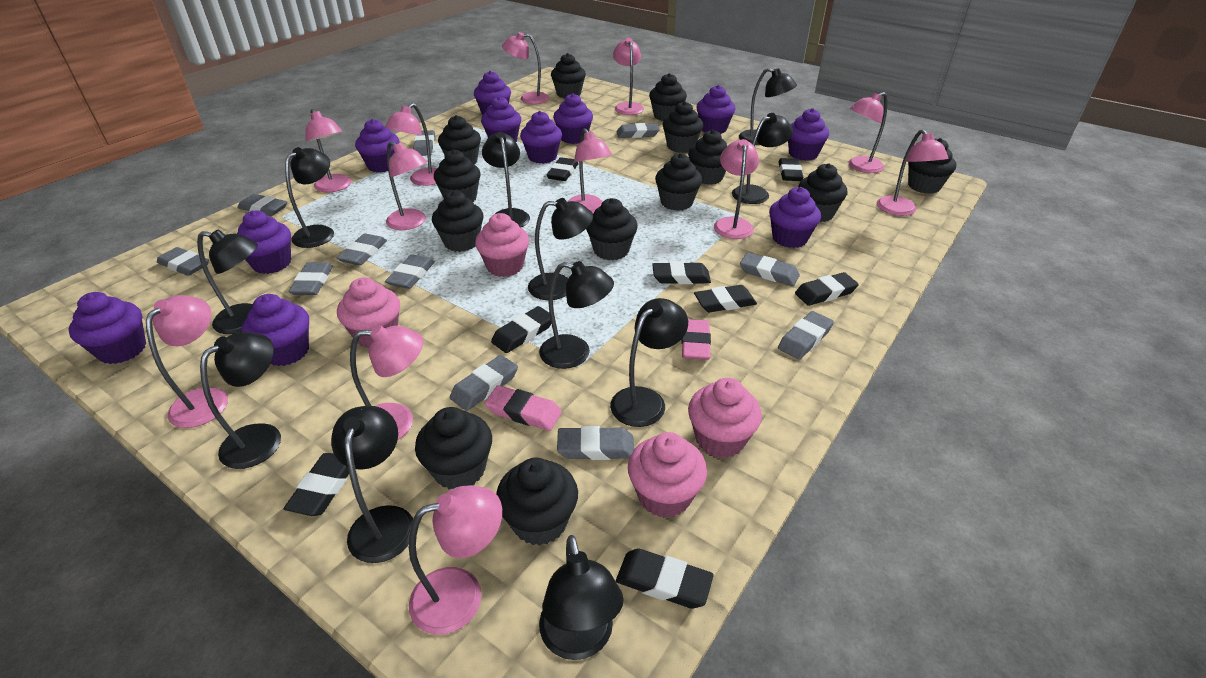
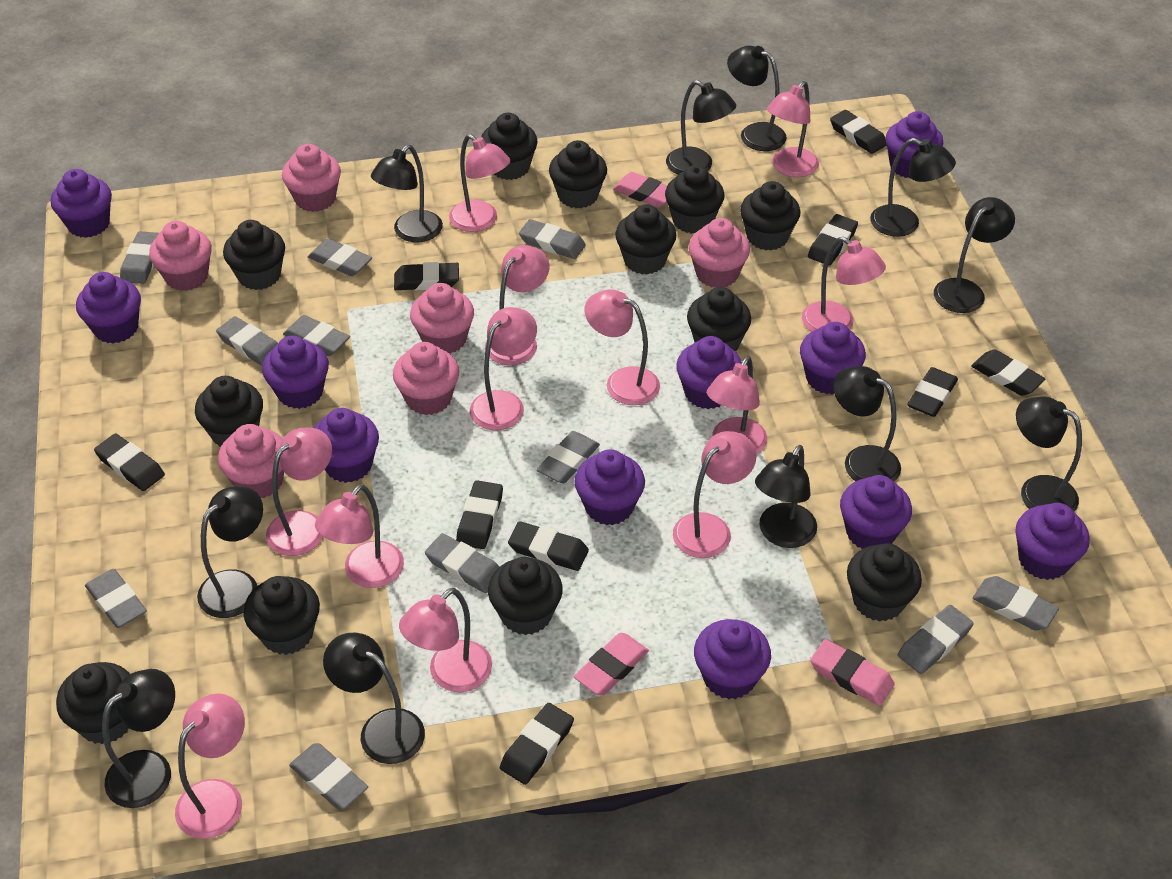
black cupcake: [415,407,492,489] [432,190,484,252] [434,149,481,202] [438,115,481,165] [496,458,578,545] [551,53,586,98] [586,198,638,260] [649,73,687,121] [655,153,702,211] [663,101,703,153] [688,130,727,185] [798,163,847,222] [908,138,956,194] = 13 -> [56,662,130,744] [195,376,263,447] [223,220,285,290] [244,576,320,655] [481,113,538,180] [488,557,563,635] [549,140,607,208] [615,205,676,275] [665,165,725,234] [687,287,751,351] [740,181,800,250] [847,543,922,622] = 12
black eraser: [283,453,349,516] [491,306,551,353] [546,157,579,181] [616,549,714,609] [652,262,711,284] [694,285,757,312] [778,158,803,181] [795,272,859,306] = 8 -> [94,433,165,491] [394,262,459,291] [456,480,503,549] [500,703,574,785] [508,521,589,571] [808,214,858,266] [830,110,887,154] [907,367,958,417] [971,349,1046,396] = 9
pink cupcake: [337,277,400,348] [475,213,529,277] [628,432,707,518] [688,378,762,458] = 4 -> [149,221,212,291] [218,424,284,498] [282,144,341,212] [393,342,459,415] [410,283,474,354] [689,218,750,288] = 6
pink eraser: [485,385,562,431] [681,319,711,360] = 2 -> [574,633,649,695] [613,172,667,207] [810,639,895,706] = 3

